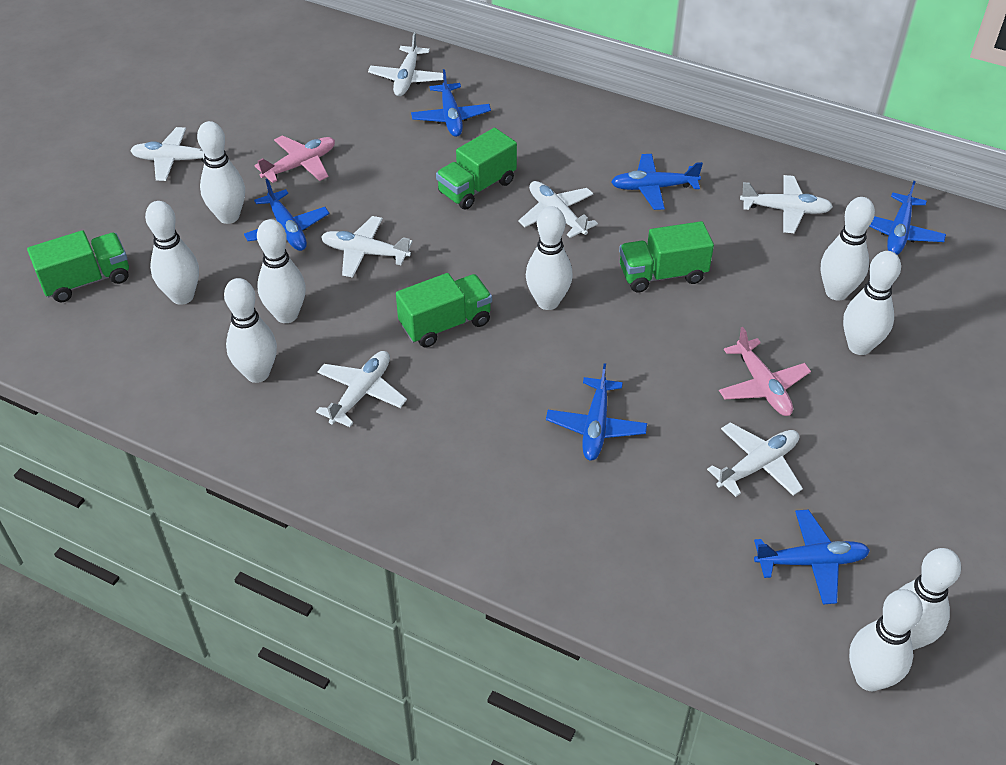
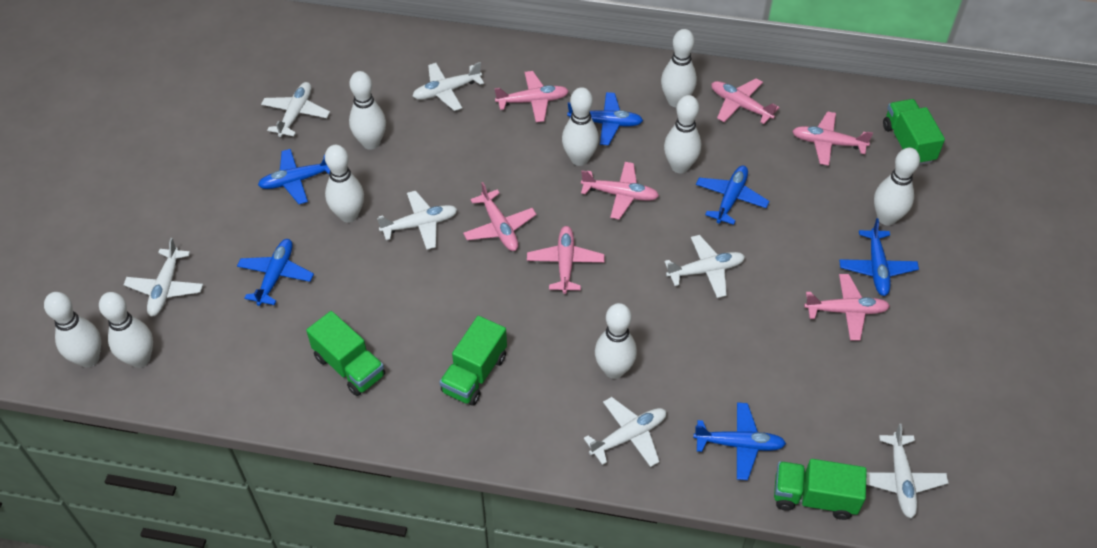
pink plane: [254,135,335,183] [719,327,811,416] = 2 -> [463,182,536,251] [494,71,569,122] [527,226,605,294] [581,162,659,220] [711,78,780,124] [792,111,873,166] [804,274,890,341] = 7

